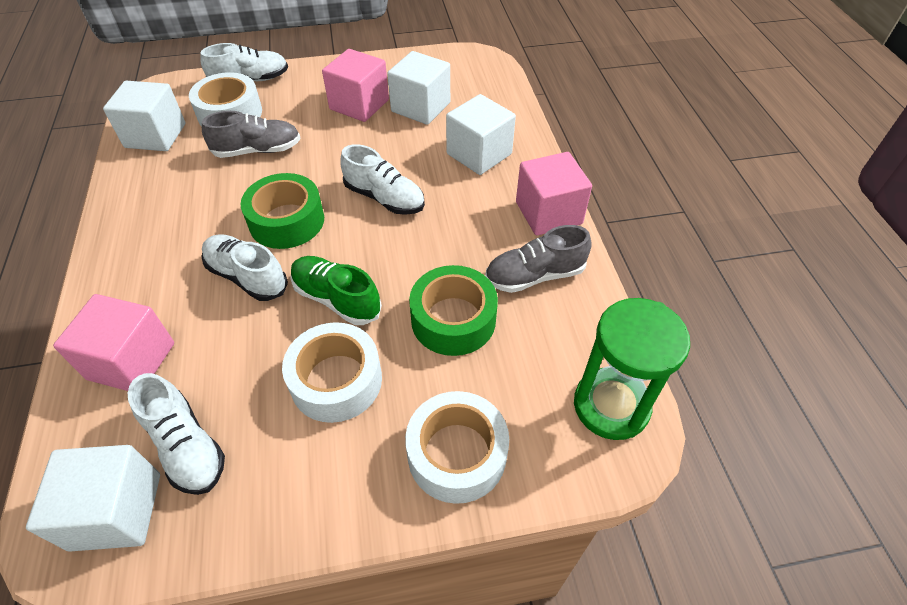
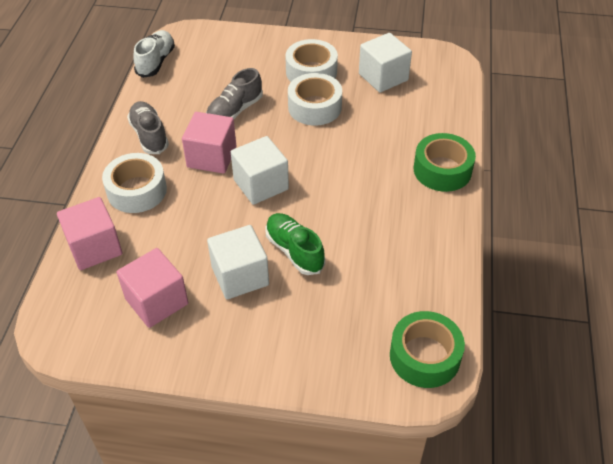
green hourglass: [574,298,690,440] = 1 -> none = 0
white cube: [26,445,160,552] [103,81,185,151] [387,51,450,125] [446,94,516,175] = 4 -> [207,225,269,299] [231,136,289,205] [359,33,412,93] = 3
white shoe: [128,373,225,495] [200,43,288,81] [201,234,288,301] [341,144,425,215] = 4 -> [133,30,175,78] = 1

